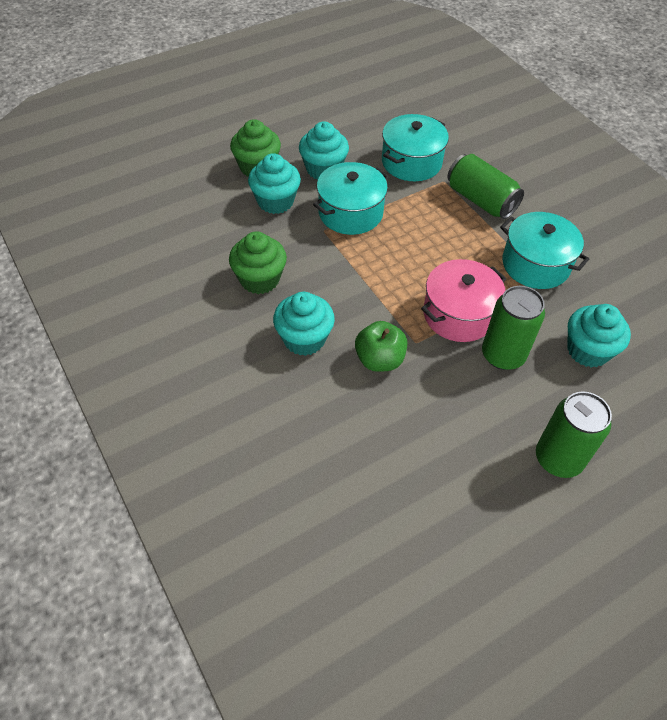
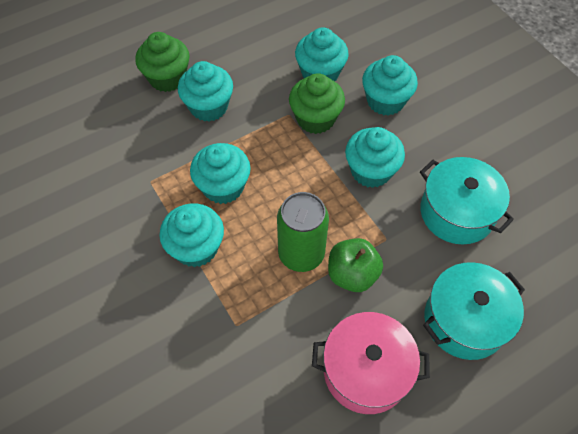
green can: [447,154,524,219] [482,286,545,370] [536,391,612,478] = 3 -> [277,192,329,272] = 1
turquoise cupcake: [248,153,301,214] [273,292,335,356] [299,121,349,180] [567,304,631,368] = 4 -> [159,203,224,267] [178,61,233,122] [190,143,251,204] [295,27,349,81] [345,127,405,188] [362,55,418,116] = 6
turquoise pot: [313,162,389,235] [382,114,449,181] [500,212,589,289] = 3 -> [420,157,514,245] [423,262,525,360] = 2

